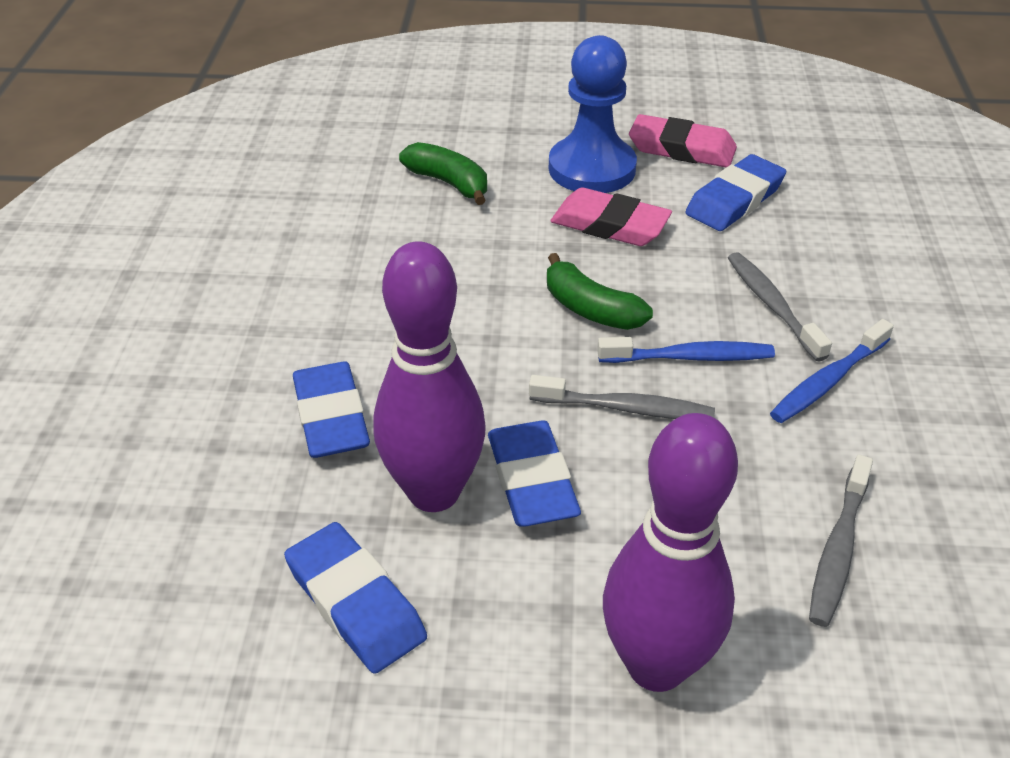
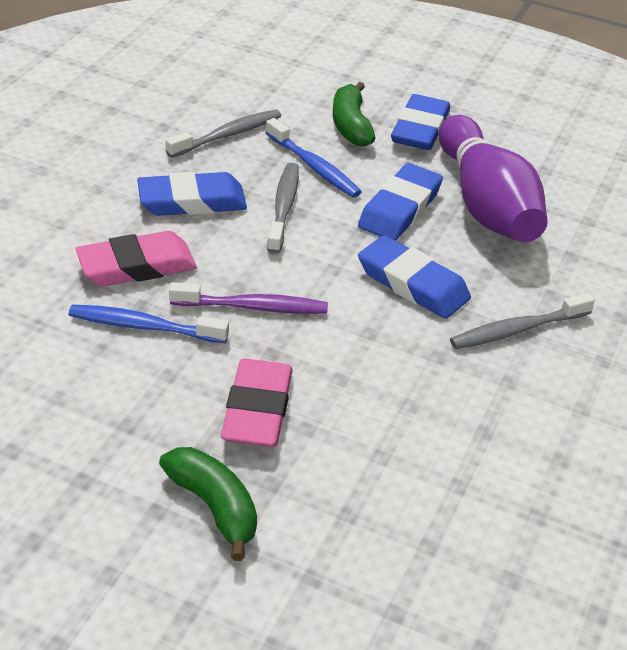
blue pawn: [549,35,637,193] = 1 -> none = 0
purple bowling pin: [373,241,486,512] [603,413,738,692] = 2 -> [439,115,547,243] = 1
purple toothbrush: none = 0 -> [169,282,328,314] = 1

